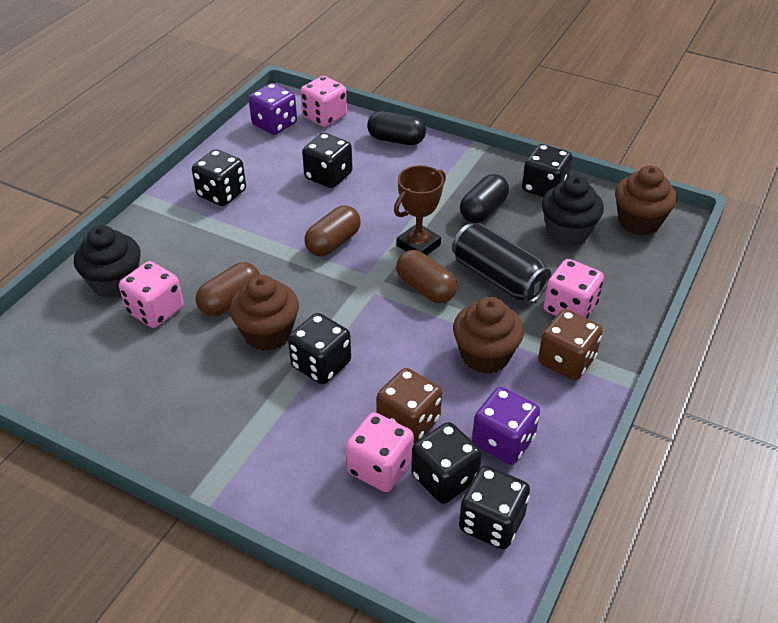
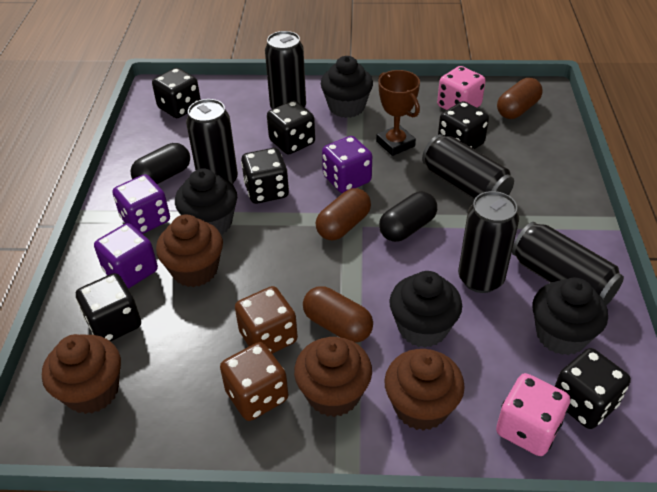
black can: [452,223,551,303] = 1 -> [186,99,238,184] [265,31,306,109] [422,134,514,200] [458,191,519,293] [512,222,624,306] = 5
black cupcake: [74,225,141,299] [542,176,604,246] = 2 -> [175,168,237,235] [321,56,373,118] [389,271,462,348] [533,278,608,355] = 4
brown cupcake: [230,275,299,351] [453,297,524,374] [615,166,677,235] = 3 -> [42,334,121,414] [156,214,223,287] [294,337,372,417] [384,349,465,431] = 4
pink dice: [119,261,184,328] [300,76,347,127] [346,412,414,492] [544,259,604,318] = 4 -> [437,66,486,110] [496,373,570,456] = 2
purple dice: [249,83,297,135] [472,387,540,465] = 2 -> [94,223,158,289] [112,174,170,234] [322,136,372,193] = 3

